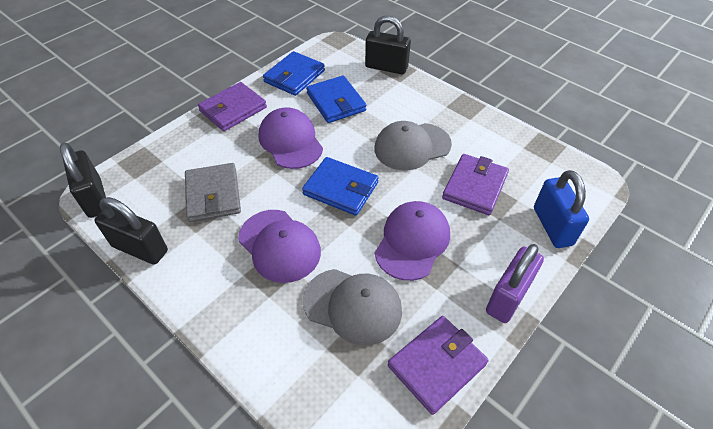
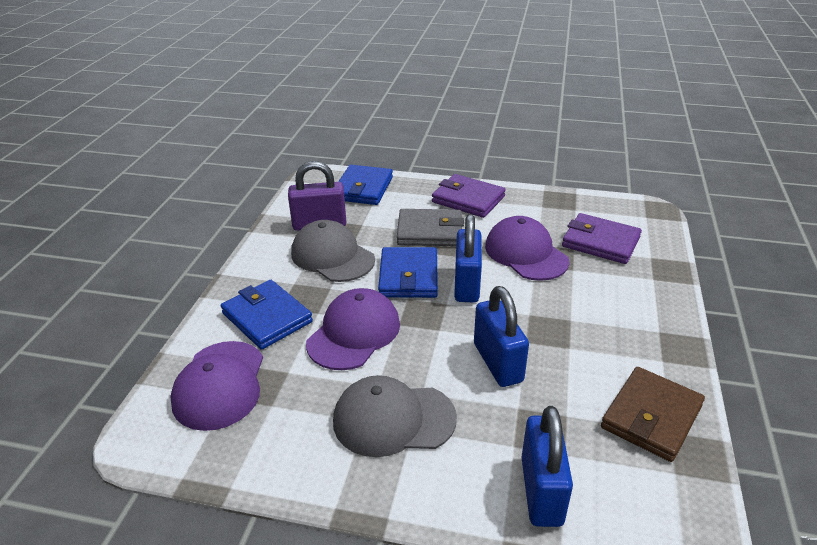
black padlock: [60,143,106,218] [95,197,168,265] [365,16,411,74] = 3 -> none = 0
blue padlock: [534,170,589,248] = 1 -> [454,214,482,303] [474,286,529,387] [521,406,573,527] = 3
brown wallet: none = 0 -> [601,367,705,462] = 1
purple wallet: [198,82,267,131] [388,316,489,415] [442,154,509,215] = 3 -> [432,174,506,218] [562,213,642,264] = 2

